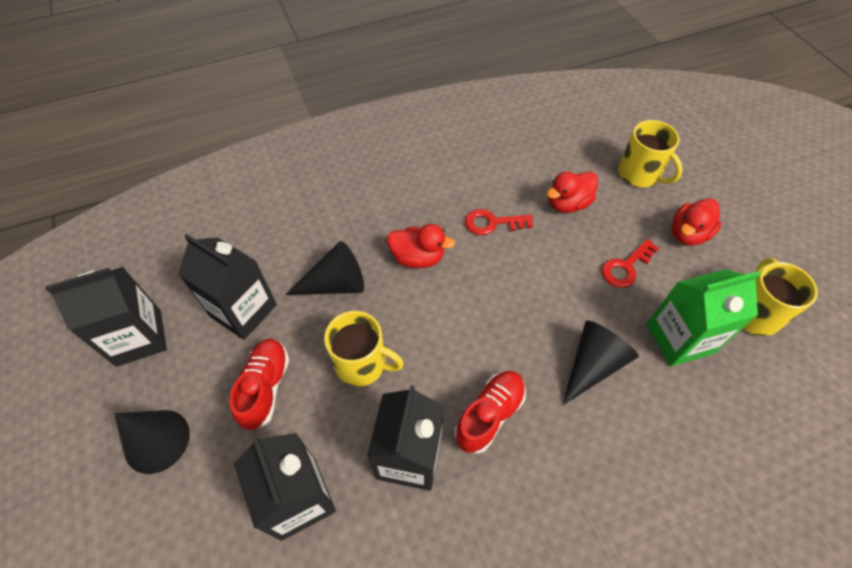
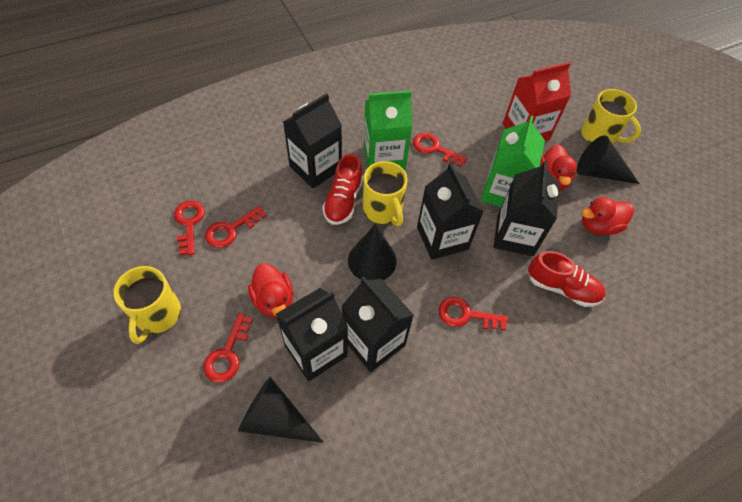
black carton: [45,267,167,367] [178,234,277,340] [233,433,336,541] [367,385,444,491] = 4 -> [276,288,348,381] [283,93,342,188] [341,277,414,372] [417,163,484,260] [494,161,559,256] = 5
green carton: [646,269,761,367] = 1 -> [364,90,413,170] [481,116,545,207] = 2
red carton: none = 0 -> [503,62,571,141] = 1
red key: [465,209,533,235] [602,239,659,288] = 2 -> [174,201,205,255] [203,313,253,383] [205,206,266,248] [413,133,467,167] [438,297,508,331] = 5

